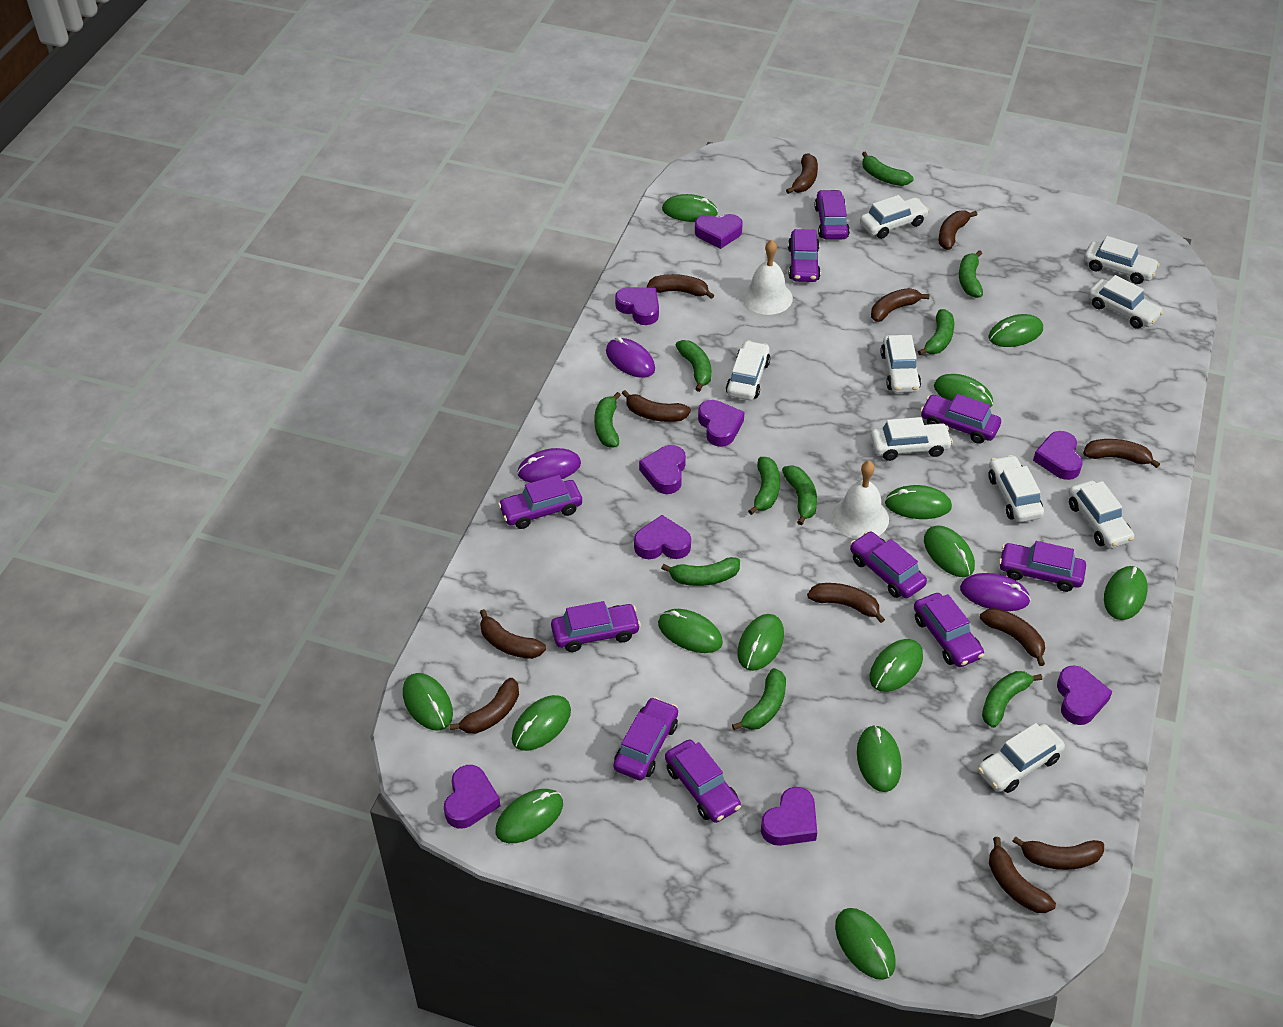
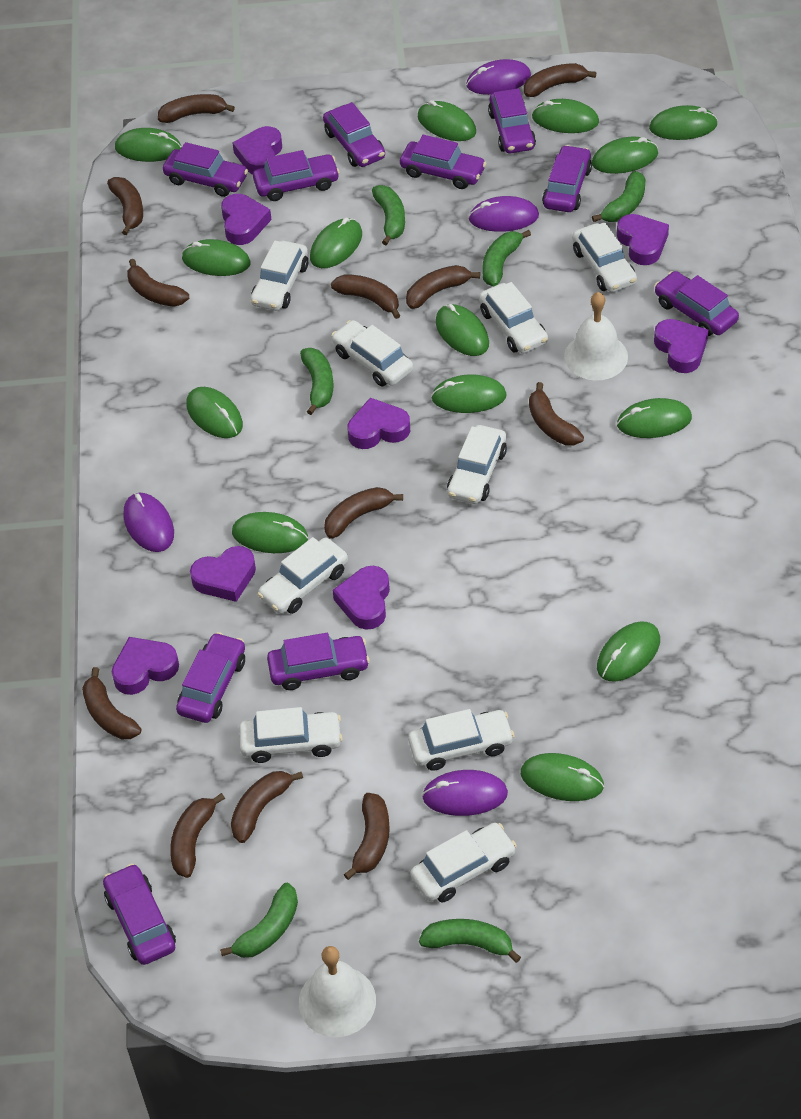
green banana: [595,392,621,448] [661,557,740,586] [675,340,711,392] [732,668,786,730] [748,457,780,515] [782,465,817,525] [862,152,914,186] [918,309,954,355] [959,250,983,298] [982,671,1042,728] = 10 -> [220,883,298,958] [300,348,333,415] [372,185,405,245] [419,919,521,963] [482,230,531,286] [592,171,646,222] = 6
purple heart: [444,765,500,828] [615,287,659,325] [634,515,691,559] [639,445,686,494] [695,214,743,249] [698,400,745,447] [761,787,817,846] [1033,431,1083,480] [1057,665,1113,725] = 9 -> [112,637,179,695] [190,546,256,602] [221,194,272,245] [232,126,282,175] [333,566,390,630] [347,398,410,449] [617,214,669,265] [654,319,708,373] = 8
purple mouse: [517,448,581,483] [606,337,655,378] [960,573,1031,611] = 3 -> [123,493,174,552] [422,770,508,816] [466,59,531,95] [468,196,539,232] = 4

